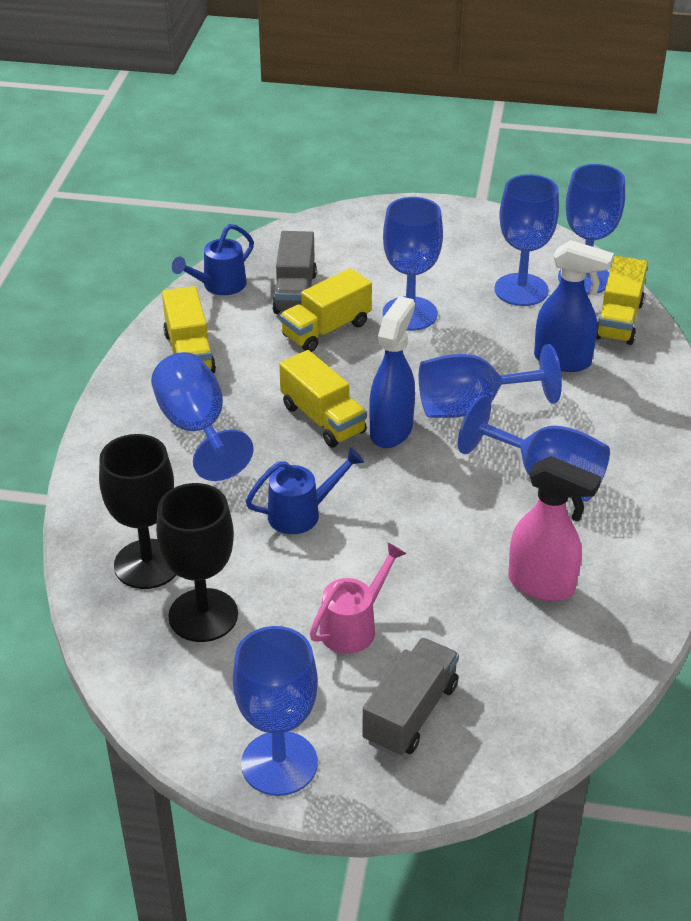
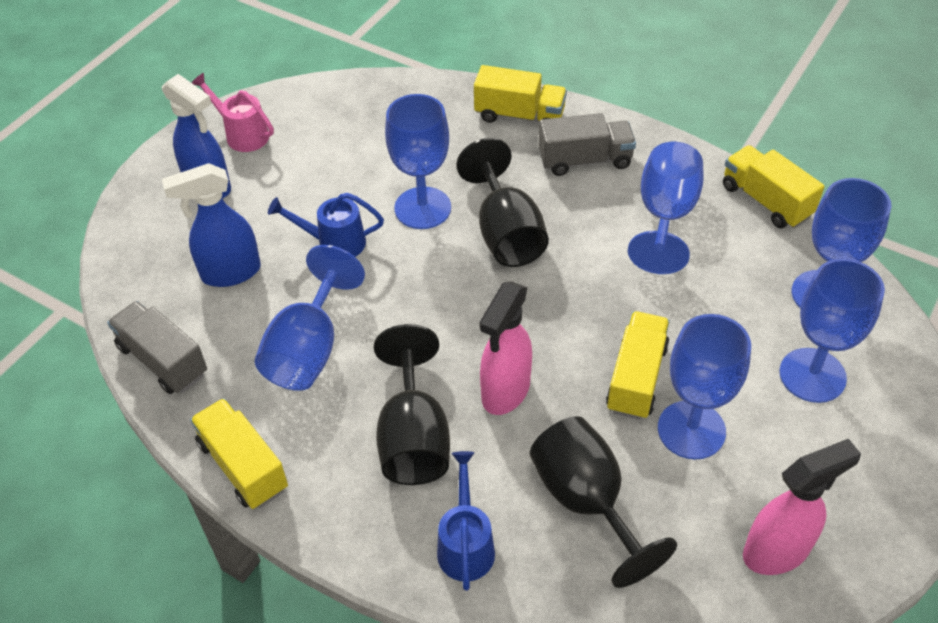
black goblet: [99,434,176,589] [156,483,238,642] = 2 -> [374,324,450,485] [456,138,549,267] [530,416,677,588] = 3
blue goblet: [151,352,254,481] [233,626,318,796] [383,197,443,331] [419,344,562,418] [458,395,610,502] [494,174,559,306] [558,164,625,295] = 7 -> [255,245,365,391] [385,94,451,229] [628,142,704,274] [658,314,751,459] [779,258,885,403] [792,178,892,308] = 6
pink spray bottle: [508,456,601,601] = 1 -> [479,282,532,415] [743,438,861,575] = 2

